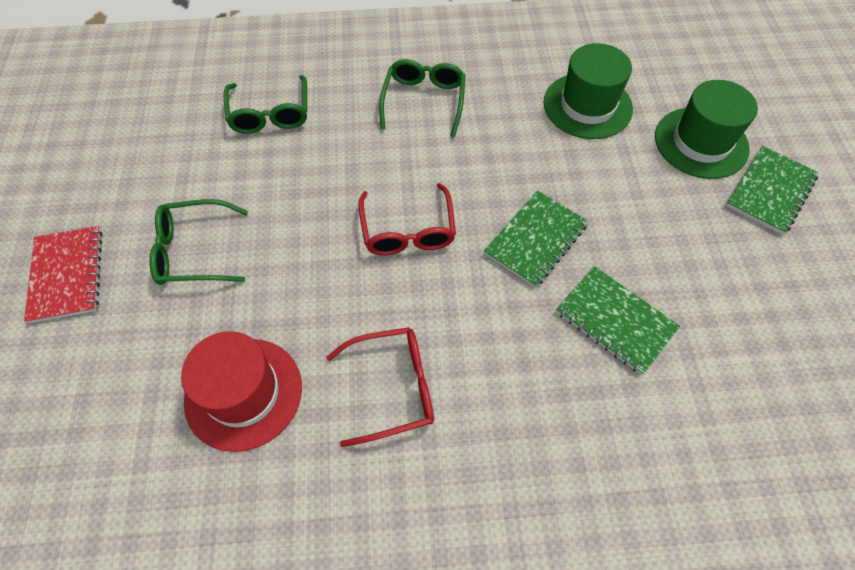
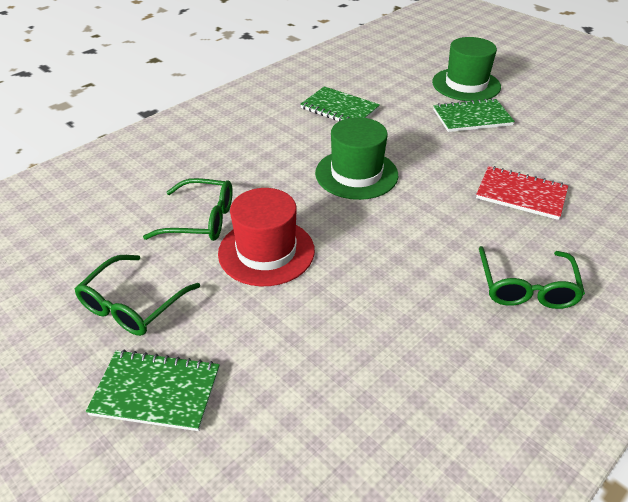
red glasses: [326,327,434,447] [358,183,456,256] = 2 -> none = 0

